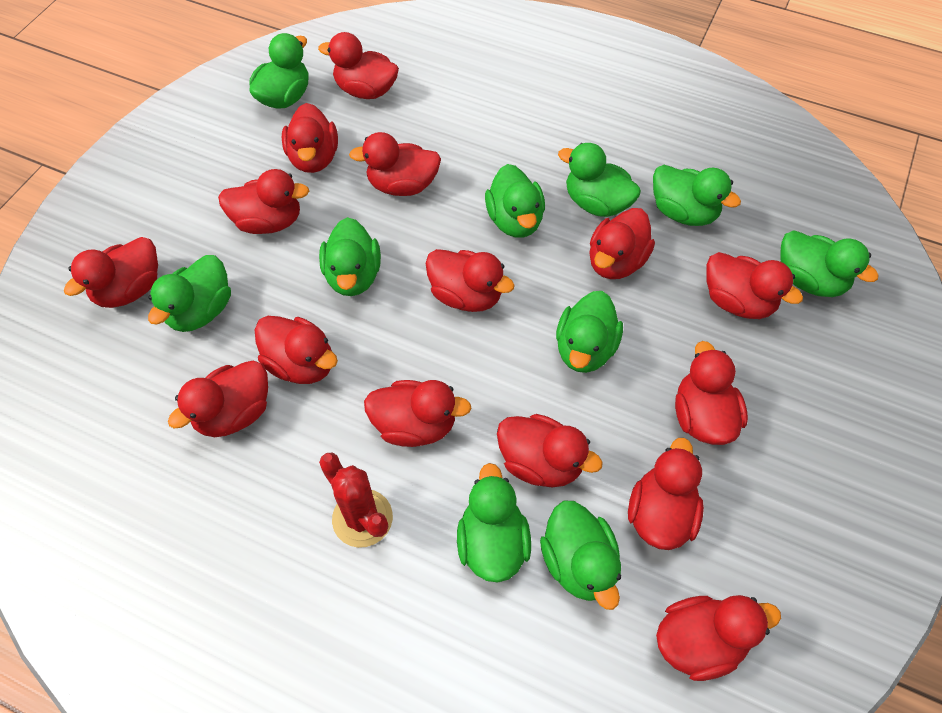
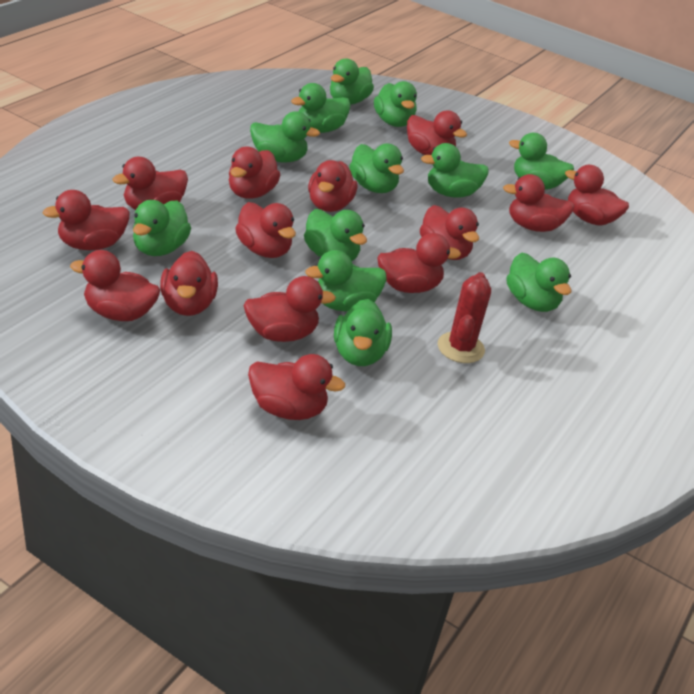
green duck: [148,255,231,332] [249,33,309,108] [319,217,381,296] [457,463,531,583] [485,164,545,238] [540,501,621,610] [556,291,623,373] [558,143,641,217] [653,165,741,226] [780,230,879,297] = 10 -> [133,200,191,256] [250,111,320,163] [291,83,351,133] [304,209,367,261] [305,250,387,311] [330,58,374,105] [334,299,392,366] [349,143,404,193] [374,81,417,127] [421,143,489,198] [507,253,571,312] [509,133,574,190] = 12
red duck: [64,237,158,308] [168,361,268,437] [218,169,309,234] [255,316,338,384] [282,103,338,173] [318,32,399,99] [349,132,441,196] [364,380,472,447] [426,249,515,312] [497,414,603,487] [589,208,655,279] [628,438,704,550] [656,595,781,681] [675,341,748,445] [706,252,803,319] = 15 -> [43,190,129,250] [70,250,160,321] [113,157,188,210] [160,251,218,316] [229,146,280,199] [235,202,296,258] [244,276,336,342] [248,354,345,420] [308,160,357,212] [377,233,461,293] [407,111,467,155] [420,205,479,260] [503,174,574,232] [565,165,629,226] = 14

